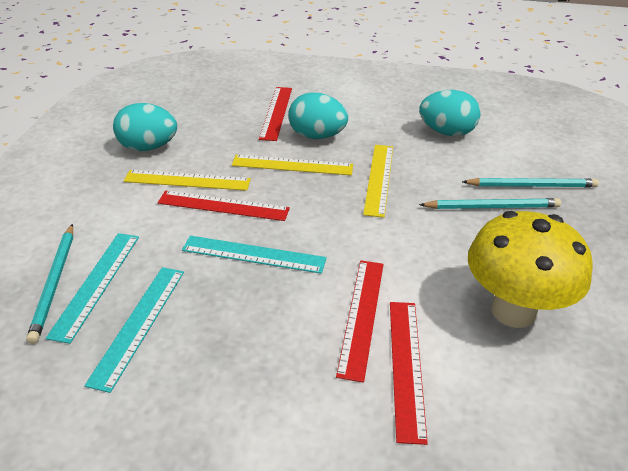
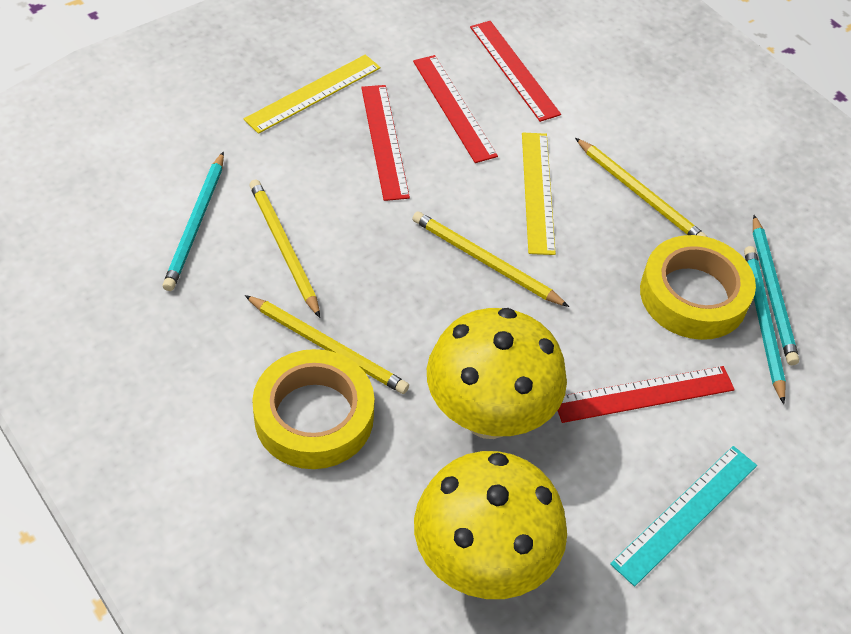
turquoise egg: [113,103,177,151] [288,92,348,139] [419,90,481,136] = 3 -> none = 0
turquoise ruler: [45,233,139,344] [84,267,184,393] [182,236,327,274] = 3 -> [610,446,757,586] = 1
yellow mushroom: [468,211,593,328] = 1 -> [414,451,567,599] [427,308,567,439] = 2
yellow pencil: none = 0 -> [245,295,409,394] [249,180,320,318] [412,211,569,307] [575,138,707,237] = 4
yellow ruler: [123,170,251,191] [232,155,353,175] [363,145,393,218] = 3 -> [244,54,381,134] [522,132,556,255] = 2
yellow tape: none = 0 -> [252,349,374,469] [640,235,756,340] = 2

